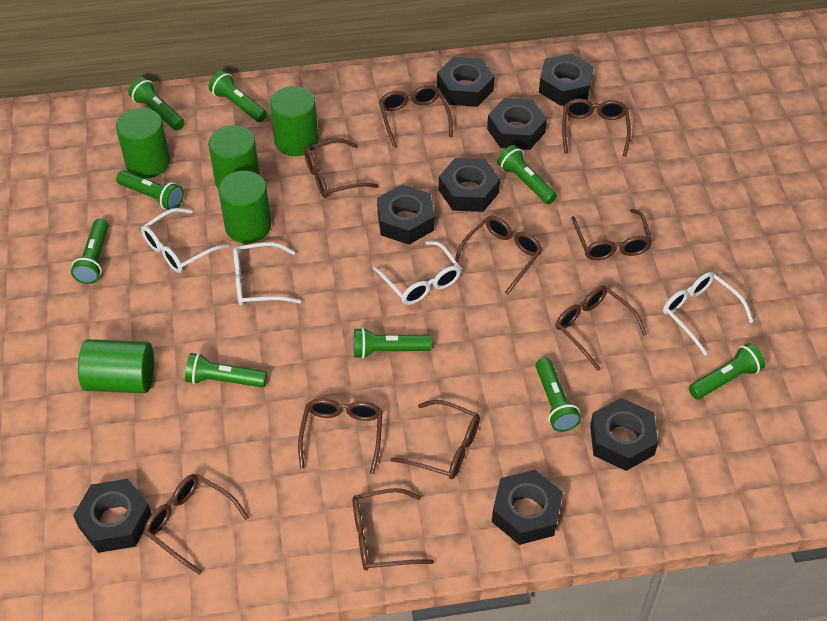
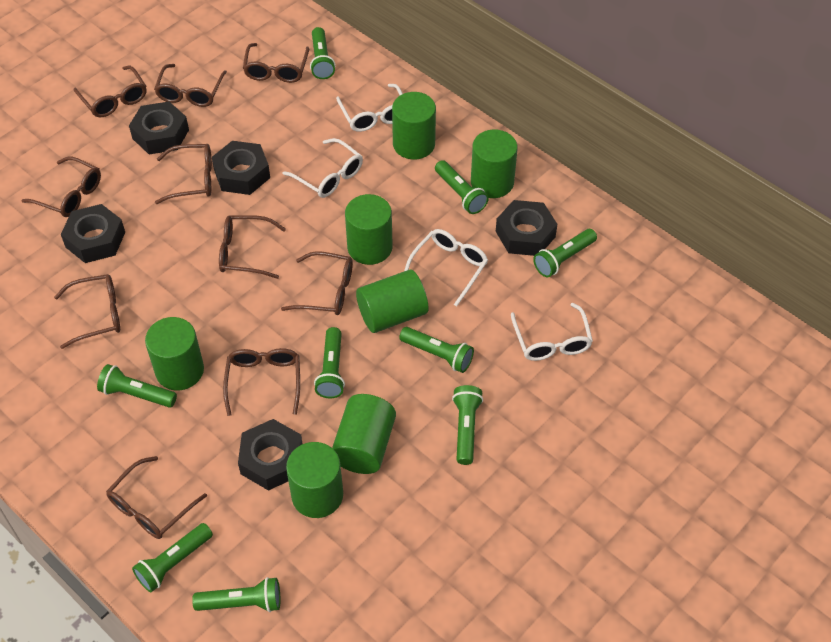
black nut: [73,479,152,553] [377,185,434,245] [437,57,494,107] [439,158,500,212] [487,98,547,150] [492,470,563,545] [539,54,594,106] [590,398,658,471] = 8 -> [61,204,125,263] [129,102,189,155] [212,141,270,195] [238,419,302,491] [496,200,557,256] = 5
green cylinder: [78,339,154,393] [116,108,170,178] [208,125,260,189] [218,171,271,243] [270,86,318,156] = 5 -> [145,317,204,391] [286,442,343,518] [332,394,396,474] [345,194,393,265] [356,270,428,333] [392,92,436,159] [471,129,517,198] = 7

